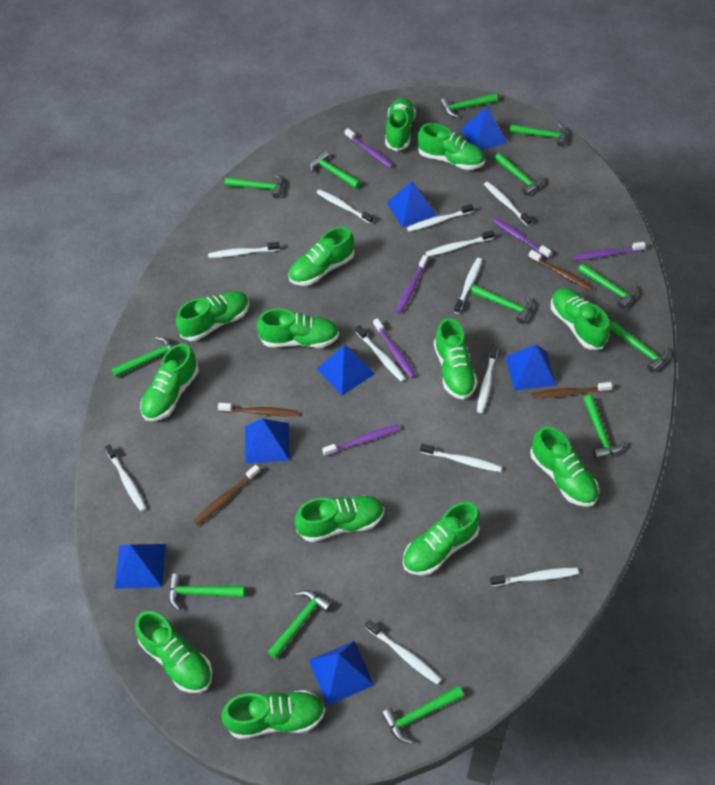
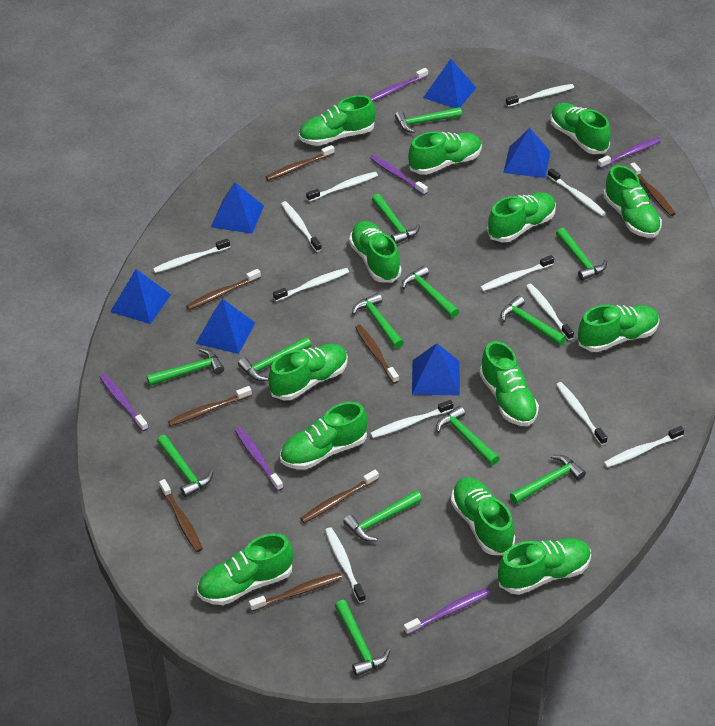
blue pyramid: [114,544,166,589] [245,418,289,463] [309,641,374,706] [317,345,375,395] [387,181,437,227] [461,107,507,150] [506,344,556,391] = 7 -> [110,269,171,324] [196,299,255,354] [211,182,264,234] [412,343,460,396] [423,59,476,108] [503,128,551,178] = 6
brown toothbrush: [193,465,260,525] [218,403,298,416] [528,250,594,291] [532,382,612,399] = 4 -> [159,479,203,552] [168,386,252,426] [186,269,261,310] [249,572,342,611] [266,145,335,181] [300,470,379,523] [355,325,399,384] [630,162,676,216] = 8

